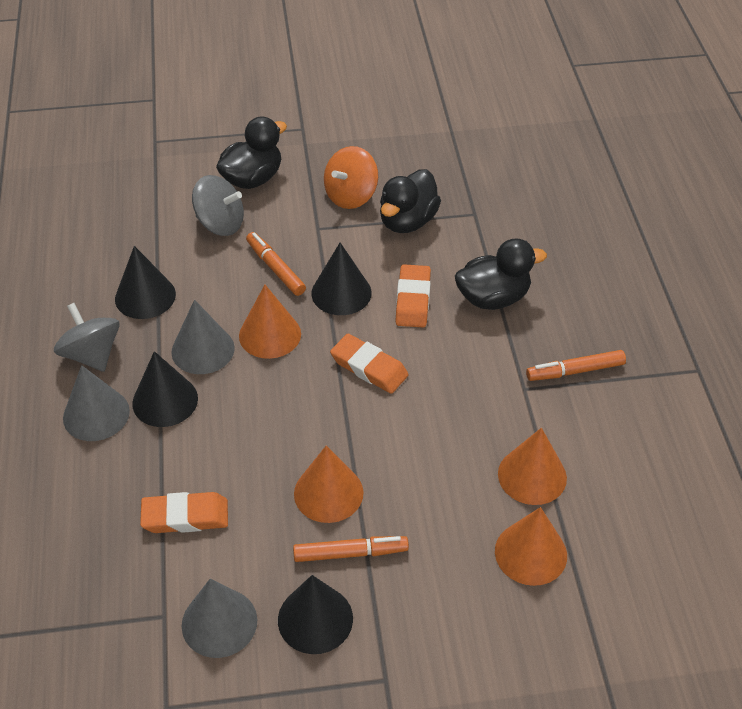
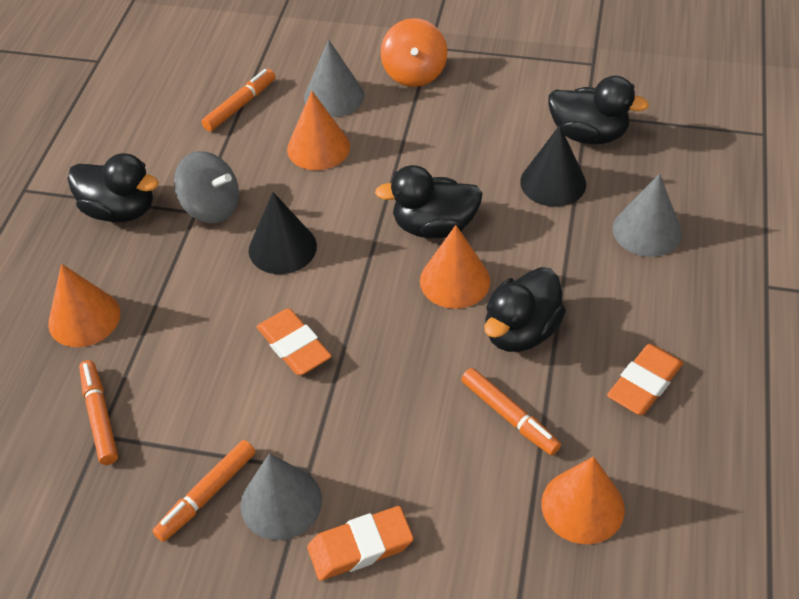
black cone: [115,246,176,319] [132,351,198,427] [278,575,353,654] [311,243,372,315] = 4 -> [249,192,317,274] [520,125,586,207] = 2
black duck: [216,116,287,189] [380,169,441,233] [455,238,547,310] = 3 -> [68,153,159,222] [375,165,482,238] [484,267,566,352] [548,76,649,144] = 4
grey spinning top: [54,303,120,372] [192,175,244,236] = 2 -> [174,151,239,223] = 1
orange marker: [246,232,306,296] [293,536,409,562] [526,350,626,381] = 3 -> [79,360,118,465] [153,440,255,542] [201,69,275,131] [461,368,561,455] = 4

